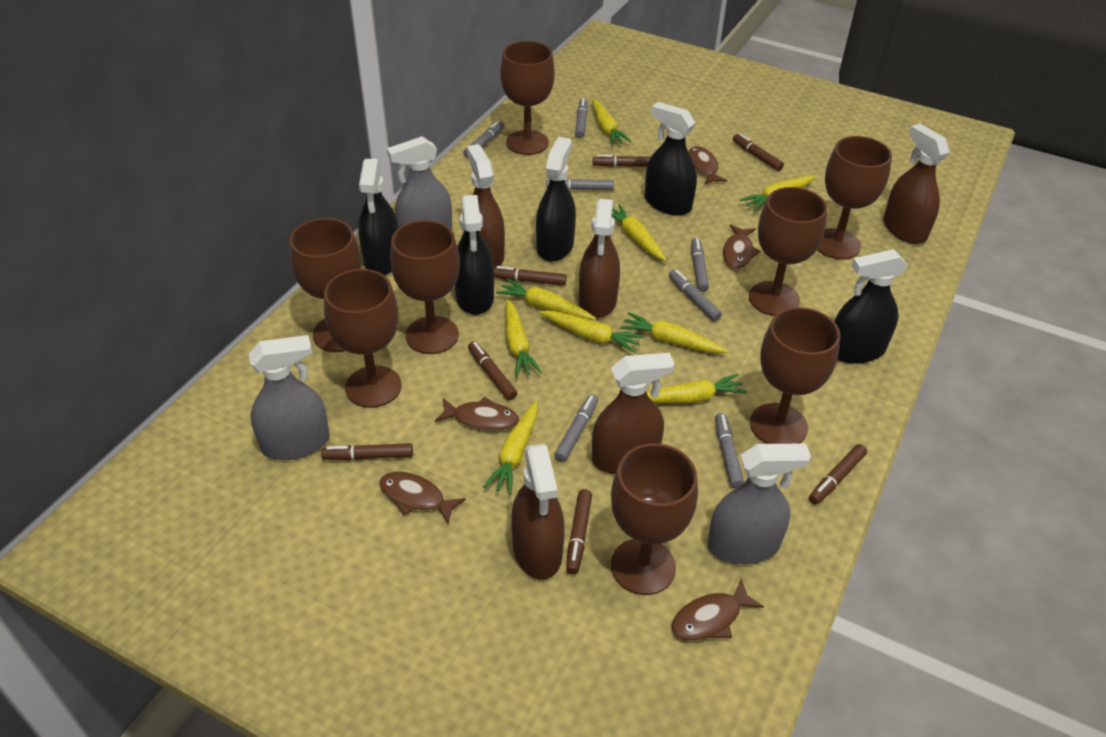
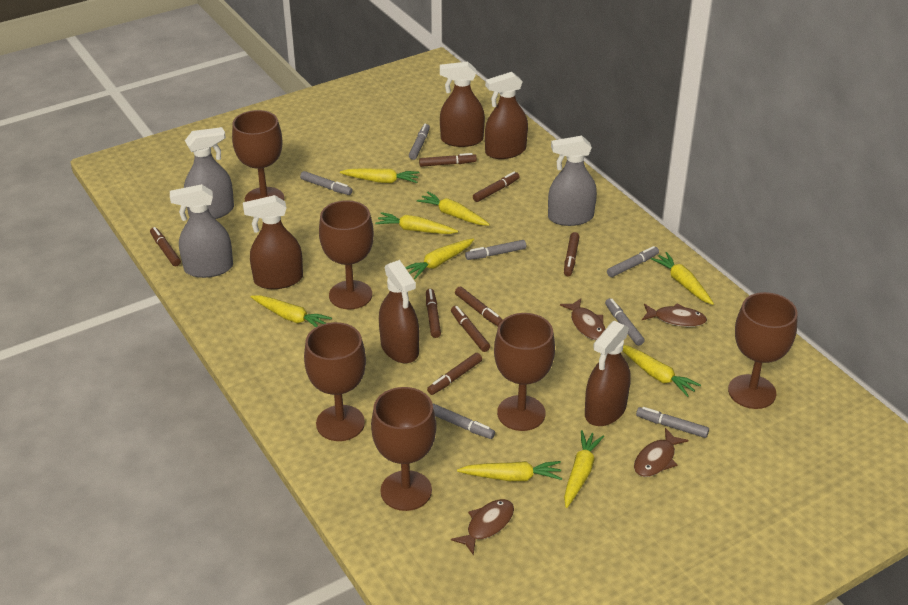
black spray bottle: [358,159,398,275] [455,195,494,315] [536,137,576,262] [645,102,697,216] [834,249,908,364] = 5 -> none = 0
brown fish: [379,472,466,524] [435,397,519,431] [671,578,764,640] [688,146,727,185] [723,224,760,269] = 5 -> [451,499,514,556] [560,298,605,340] [634,428,689,477] [642,303,707,327] = 4
brown goblet: [290,218,361,352] [324,269,402,408] [390,220,460,354] [500,41,555,155] [611,443,698,595] [749,187,827,316] [750,307,840,444] [817,136,892,260] = 8 -> [232,110,284,202] [304,322,366,441] [319,200,374,309] [371,387,437,511] [494,313,555,431] [728,292,798,409] = 6
brown marker: [321,443,413,460] [468,341,517,400] [494,266,567,285] [566,489,592,574] [593,155,651,167] [733,133,784,171] [809,444,867,504] = 7 -> [150,227,181,266] [419,153,477,167] [426,289,441,338] [427,353,482,395] [451,306,490,352] [455,287,503,326] [473,172,520,202] [564,232,580,276] = 8

